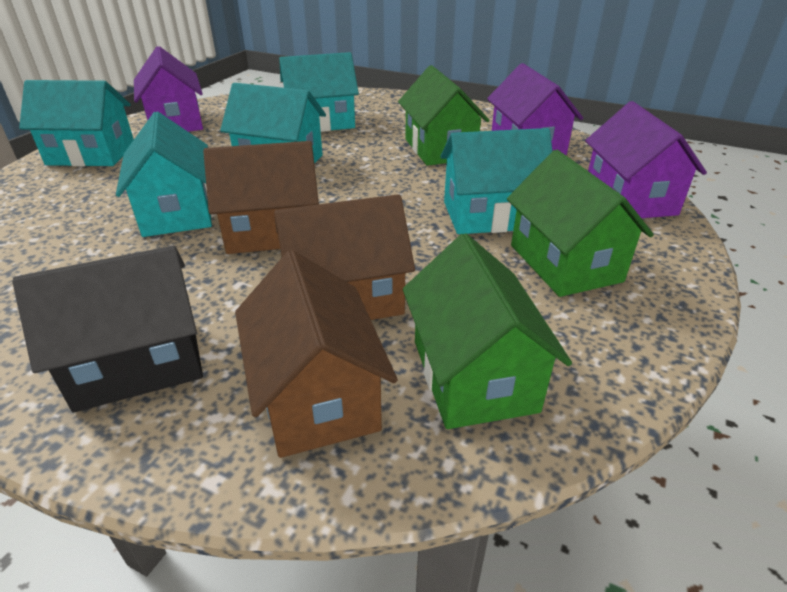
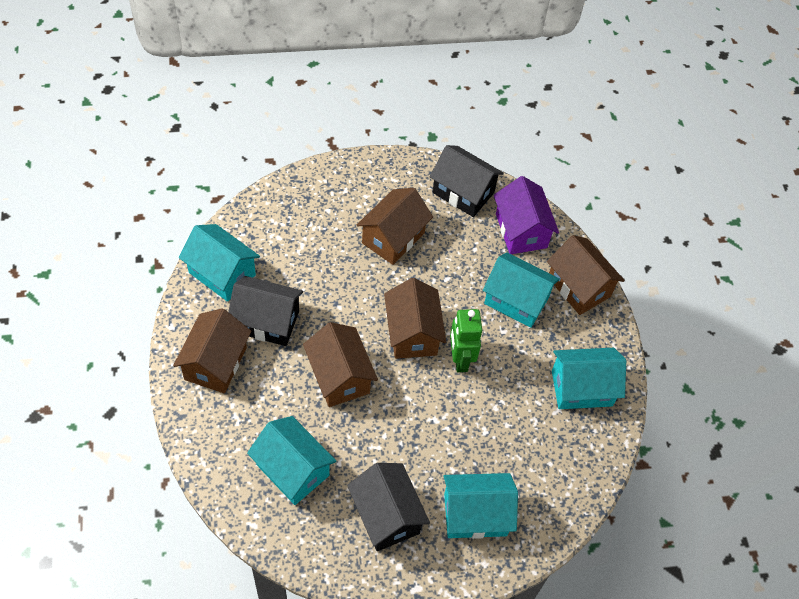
black house: [12,246,203,413] = 1 -> [228,276,303,346] [347,463,430,551] [430,145,504,217] = 3
brown house: [203,141,319,254] [235,250,398,458] [274,194,415,320] = 3 -> [173,308,251,393] [303,322,378,407] [357,188,433,265] [384,278,446,359] [547,235,625,315] = 5
green house: [398,65,490,166] [403,233,572,429] [507,150,654,297] = 3 -> none = 0
green robot: none = 0 -> [450,309,482,372] = 1
purple house: [134,46,203,132] [487,63,583,156] [585,101,707,218] = 3 -> [494,176,559,254] = 1

